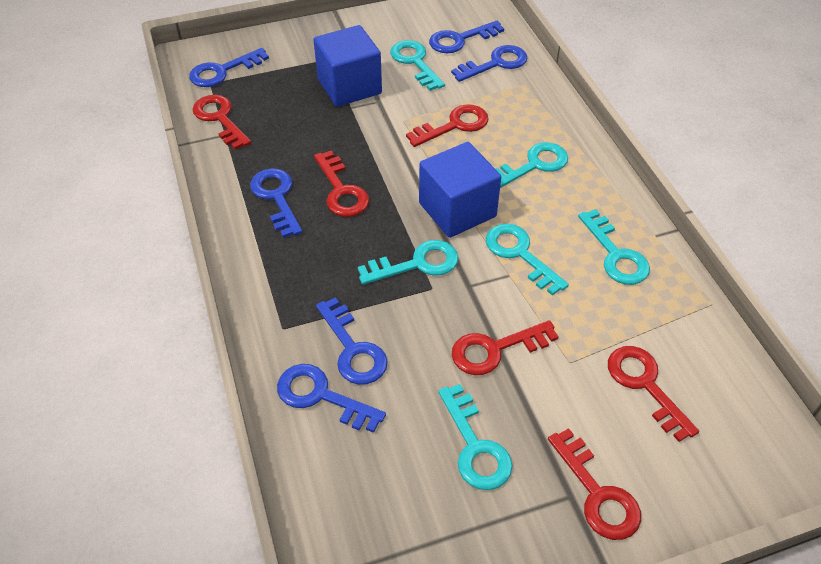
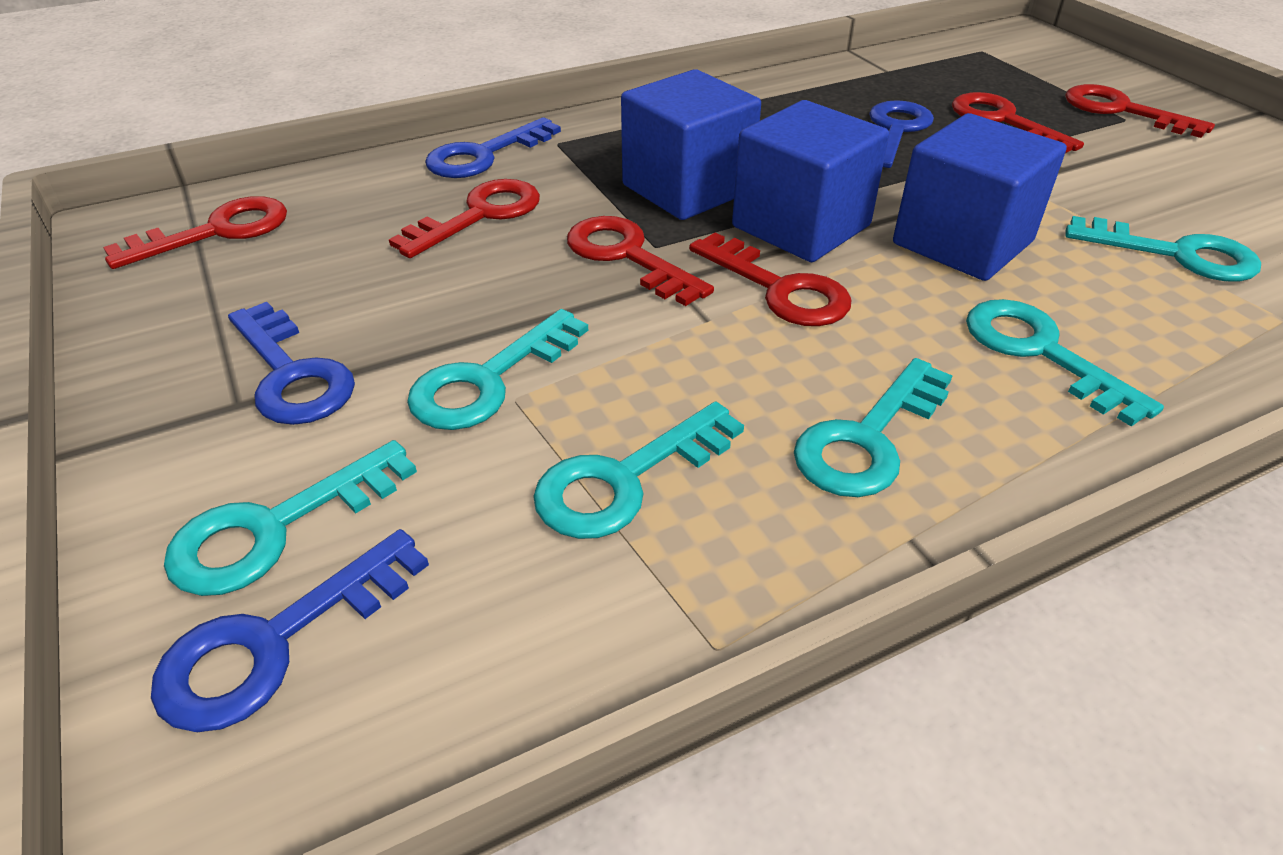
blue cube: [313,25,382,107] [419,142,501,238] = 2 -> [621,69,761,220] [732,100,889,262] [893,113,1067,281] = 3
blue key: [189,48,269,87] [250,168,302,238] [277,364,386,433] [316,297,388,385] [429,20,504,53] [451,45,527,82] = 6 -> [151,529,429,732] [228,302,355,425] [425,117,561,178] [869,100,934,168] = 4

